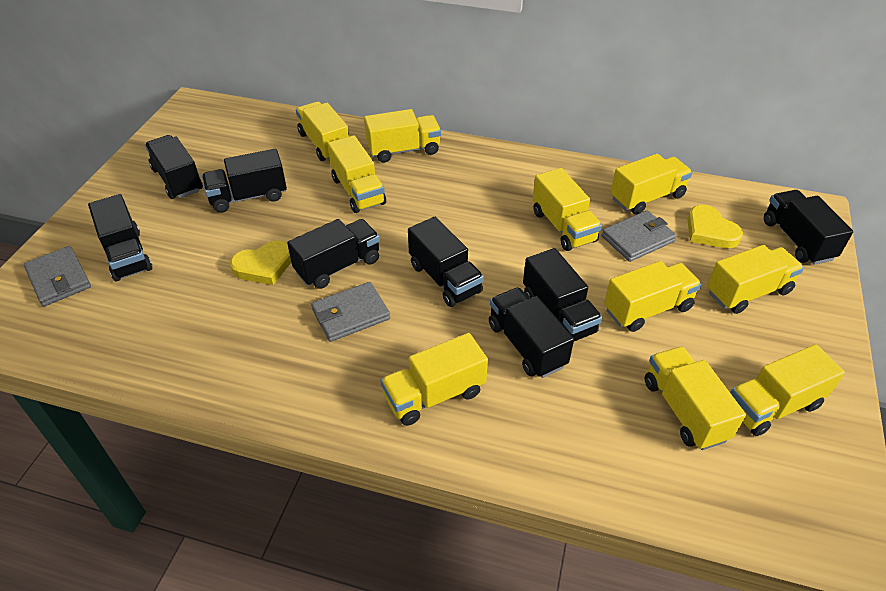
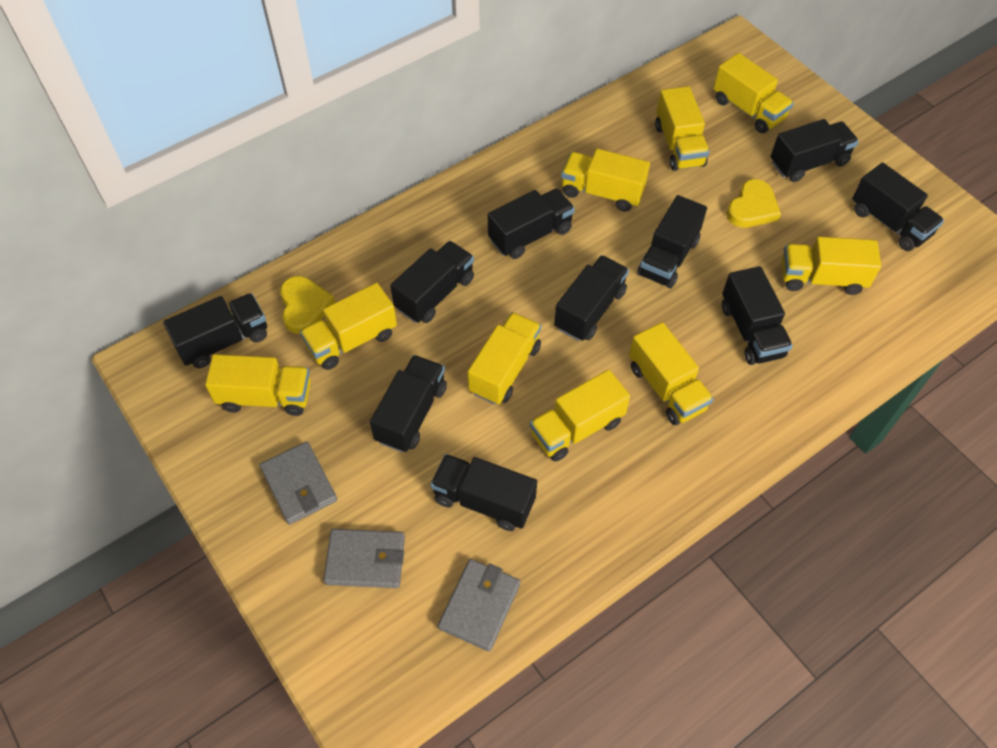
black truck: [88,194,152,282] [145,135,203,199] [202,149,287,213] [287,219,380,289] [408,217,484,307] [489,287,574,378] [523,248,602,341] [764,190,853,265] = 8 -> [163,293,267,368] [370,355,447,452] [390,241,474,323] [430,454,537,531] [488,189,575,259] [554,255,629,341] [637,195,707,288] [722,266,793,365] [771,119,859,182] [852,163,944,251] = 10
yellow truck: [296,101,349,161] [328,135,386,213] [364,109,441,163] [381,333,488,426] [533,168,602,251] [604,261,702,332] [611,154,692,215] [645,346,746,450] [707,245,804,314] [730,344,845,436] = 10 -> [205,354,311,416] [300,283,397,370] [467,312,541,405] [530,369,630,462] [561,149,650,212] [629,322,713,425] [655,86,710,171] [713,53,794,133] [782,237,881,295] = 9

